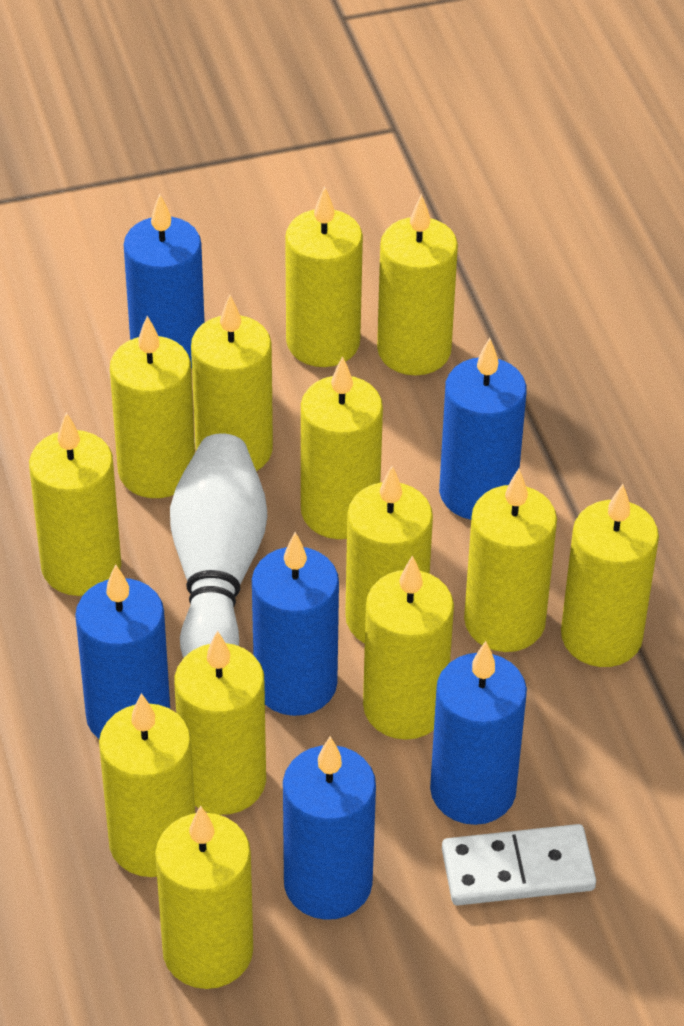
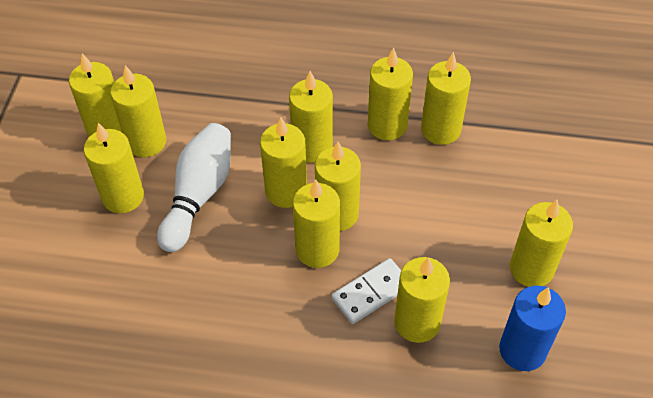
blue candle: [75,564,170,739] [124,194,205,368] [252,532,339,716] [283,737,376,920] [430,641,527,825] [439,338,527,520] = 6 -> [499,286,566,371] = 1
yellow candle: [29,412,121,596] [99,693,195,877] [110,316,195,498] [155,806,253,989] [174,630,266,815] [191,295,273,471] [285,186,363,367] [301,356,383,539] [345,466,433,644] [363,556,454,740] [377,194,458,375] [464,469,557,652] [561,484,659,667] = 13 -> [69,53,122,137] [84,123,144,213] [110,65,166,157] [260,117,307,208] [289,71,333,163] [293,179,340,268] [315,142,361,231] [368,48,413,140] [394,257,450,343] [421,52,471,145] [510,200,573,287] = 11

